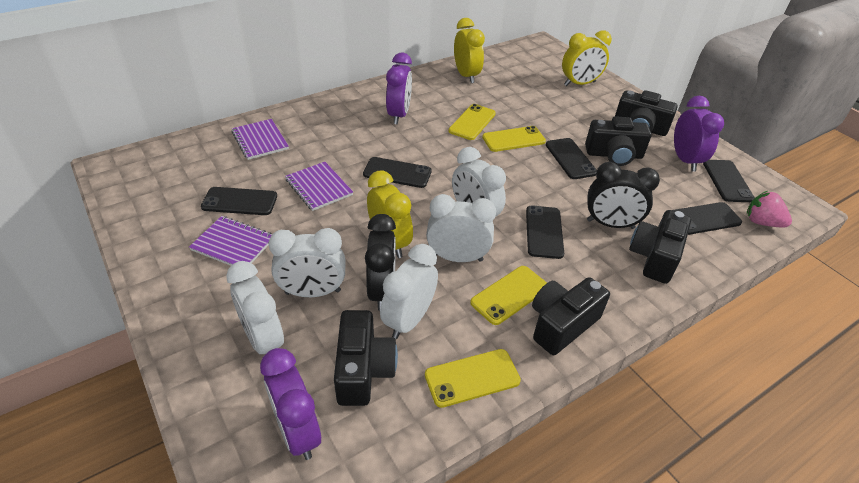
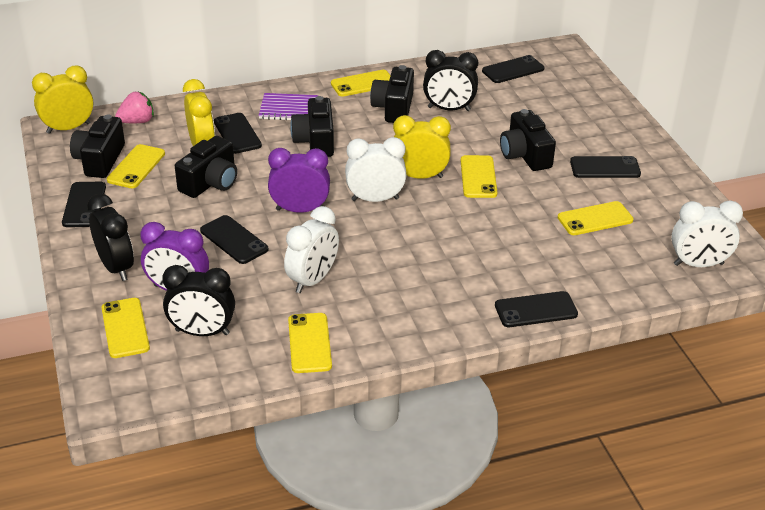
black clock: [365,214,396,311] [587,162,660,229] = 2 -> [87,194,134,281] [162,265,235,336] [423,50,478,111] = 3
purple clock: [260,348,321,460] [386,53,412,124] [674,96,724,171] = 3 -> [140,222,209,291] [268,148,330,213] = 2
purple notebook: [189,216,272,266] [232,119,289,160] [285,162,353,211] = 3 -> [259,93,318,120] = 1
white clock: [226,261,284,354] [269,228,345,297] [380,244,438,339] [426,194,496,262] [452,147,506,217] = 5 -> [284,206,339,293] [345,137,407,202] [671,201,743,267] = 3
yellow phone: [425,349,521,408] [448,104,496,140] [470,266,547,325] [482,126,546,152] = 4 -> [101,298,150,358] [107,144,165,188] [288,313,332,373] [331,70,391,97] [461,155,497,198] [558,201,634,235] = 6

